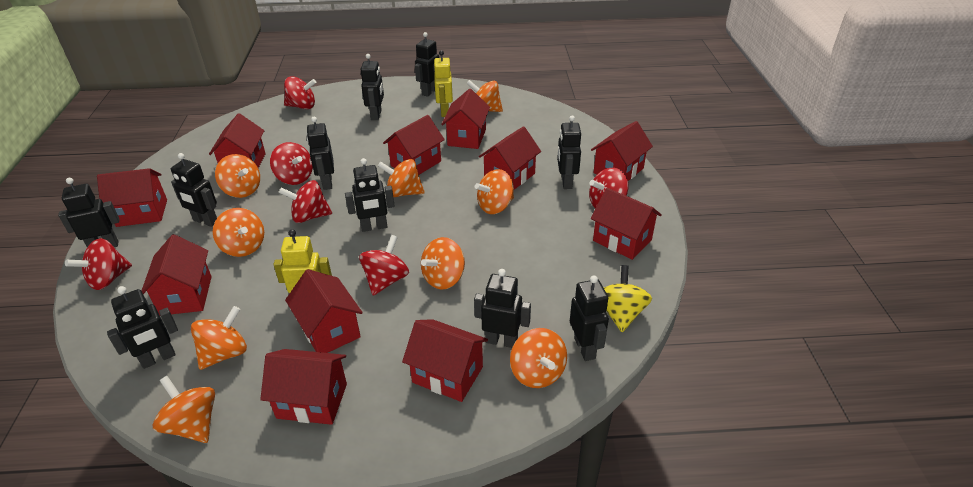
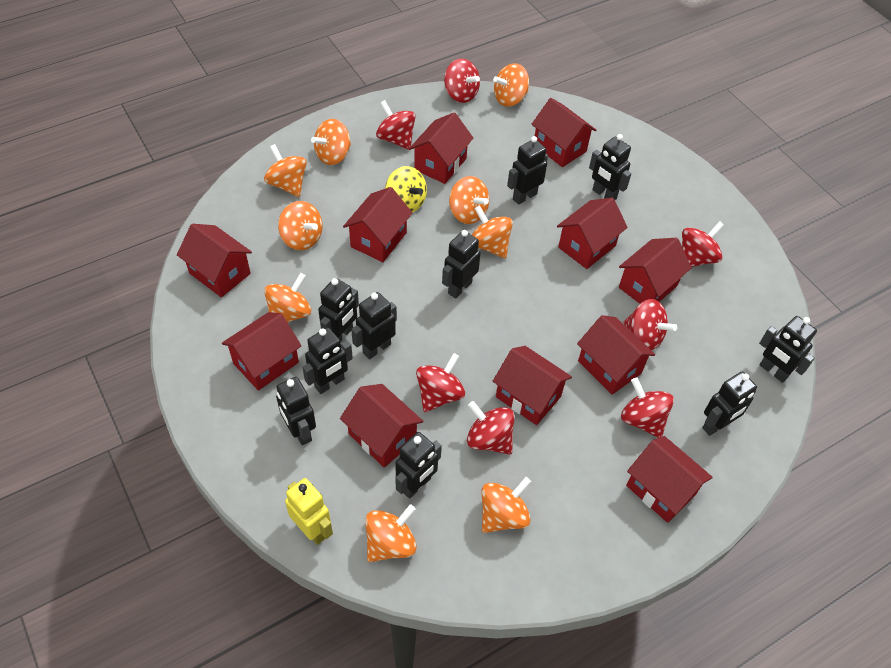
red spinning top: [65,238,132,290] [270,142,313,185] [279,180,332,223] [284,76,316,109] [359,235,409,296] [589,168,628,209] = 6 -> [376,100,416,150] [416,353,465,412] [444,58,480,103] [467,401,515,455] [621,378,674,438] [623,299,677,350] [682,221,724,267] = 7
yellow robot: [273,229,332,293] [433,50,453,117] = 2 -> [285,478,333,545] = 1

